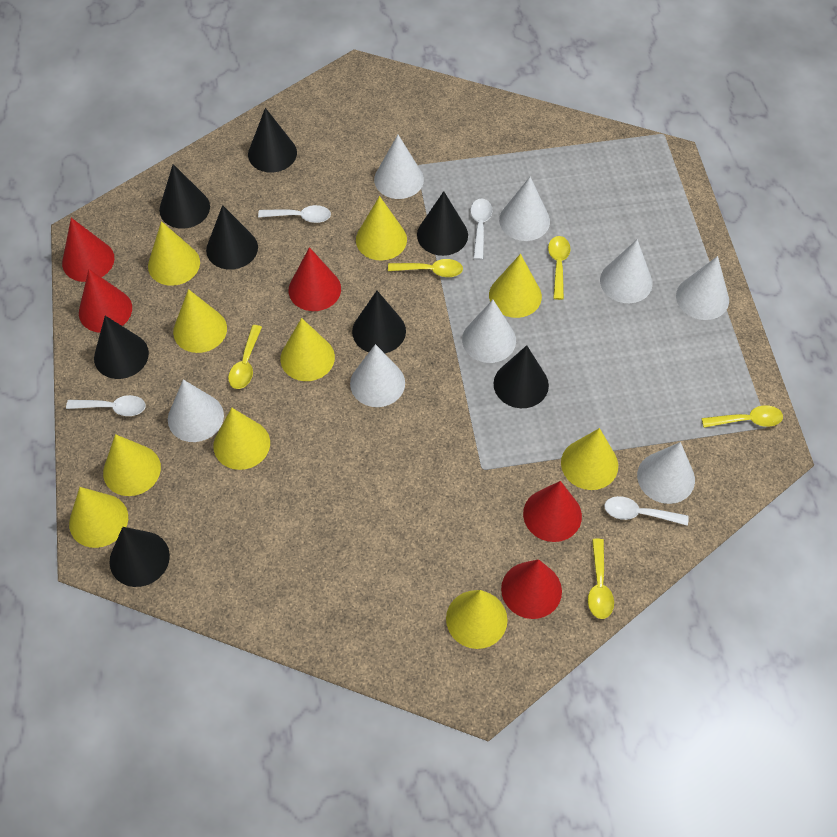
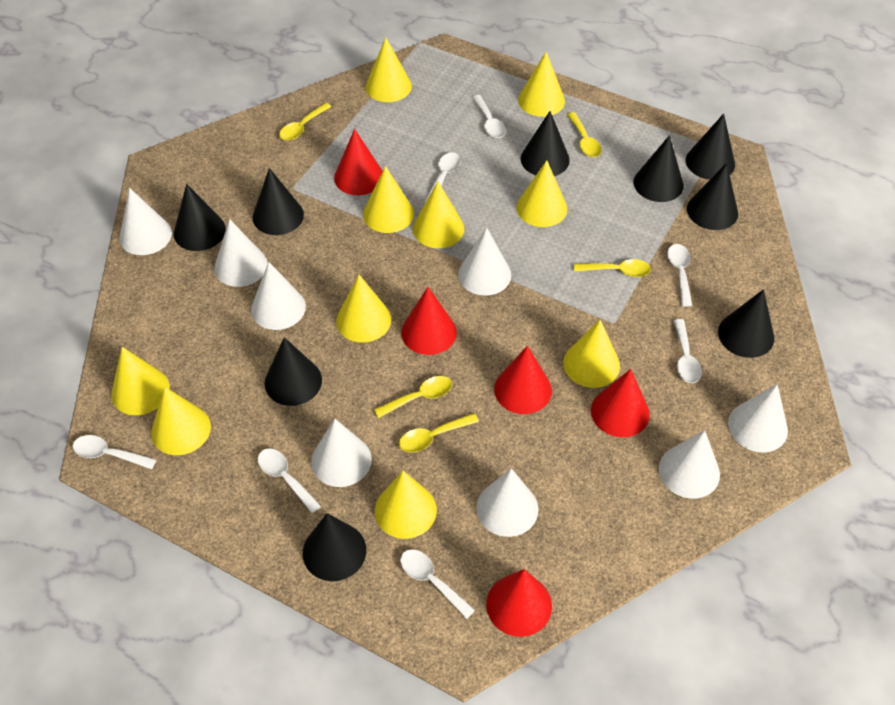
black cone: [94,316,149,379] [109,527,170,587] [159,164,210,229] [206,205,258,270] [248,108,297,172] [352,291,406,353] [417,191,468,256] [493,345,549,408] = 8 -> [174,184,226,251] [253,168,304,235] [265,337,322,406] [303,513,366,581] [521,111,570,176] [633,135,684,202] [686,114,735,180] [687,163,738,230] [718,289,774,358] = 9
white spoon: [66,395,146,416] [258,205,331,223] [471,199,492,260] [604,496,689,526] = 4 -> [73,435,156,469] [258,449,321,513] [400,549,475,619] [425,152,461,203] [472,95,506,138] [667,244,692,307] [673,319,702,383] = 7

